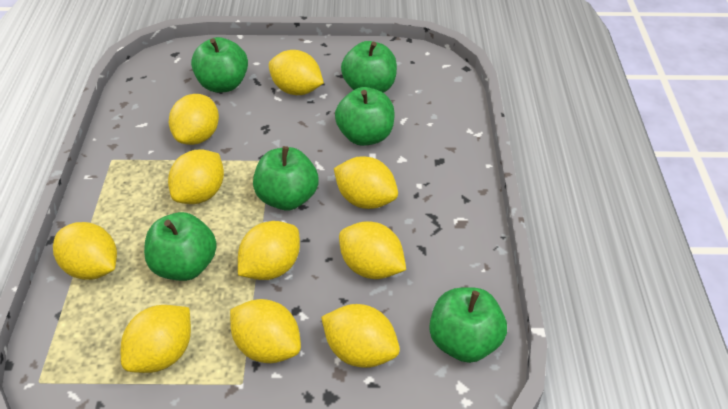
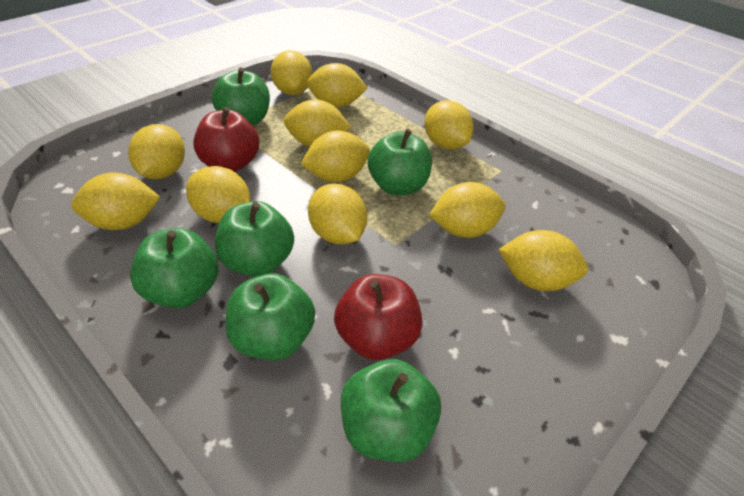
red apple: none = 0 -> [193,107,259,172] [334,274,422,360] = 2
yellow lemon: [53,222,117,280] [121,305,191,373] [168,150,224,204] [169,94,219,145] [230,299,301,363] [238,221,300,280] [269,50,324,95] [321,304,400,368] [334,156,398,209] [339,222,406,279] = 10 -> [71,173,160,230] [128,124,185,179] [186,166,250,223] [271,50,312,95] [284,99,351,147] [301,130,370,182] [307,63,368,107] [308,184,367,244] [424,100,474,150] [429,182,506,238] [498,230,588,291] = 11

